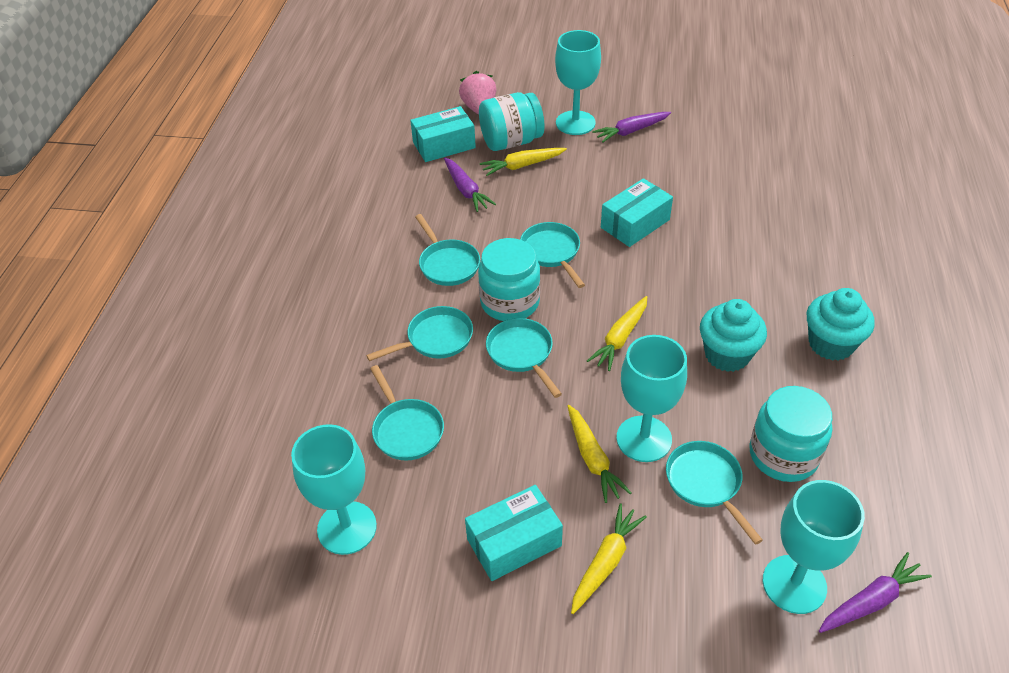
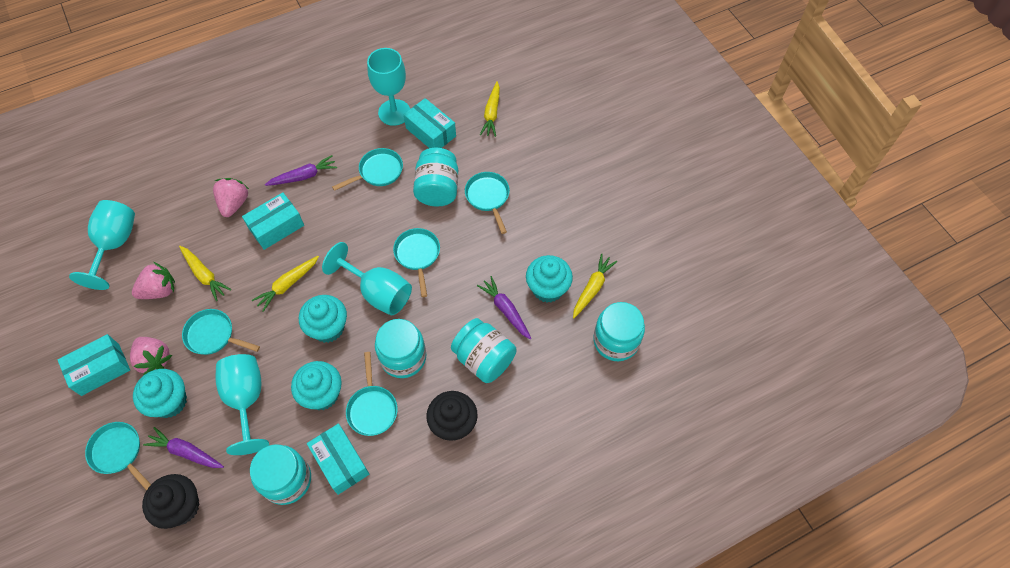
black cupcake: none = 0 -> [142,474,200,529] [426,391,478,441] = 2
pink strawberry: [459,71,496,115] = 1 -> [130,337,172,375] [132,262,175,299] [213,178,249,217] = 3
turquoise box: [410,106,476,162] [465,485,563,581] [601,178,673,247] = 3 -> [58,334,130,396] [242,192,304,250] [307,424,369,495] [404,98,456,148] = 4
turquoise cupcake: [700,299,767,372] [807,288,875,361] = 2 -> [133,369,187,418] [291,361,342,410] [299,295,347,343] [526,255,573,303] = 4
turquoise jar: [478,238,540,321] [479,92,544,151] [749,386,832,482] = 3 -> [250,444,311,505] [375,319,426,378] [413,148,458,207] [451,318,516,383] [593,302,645,361] = 5

